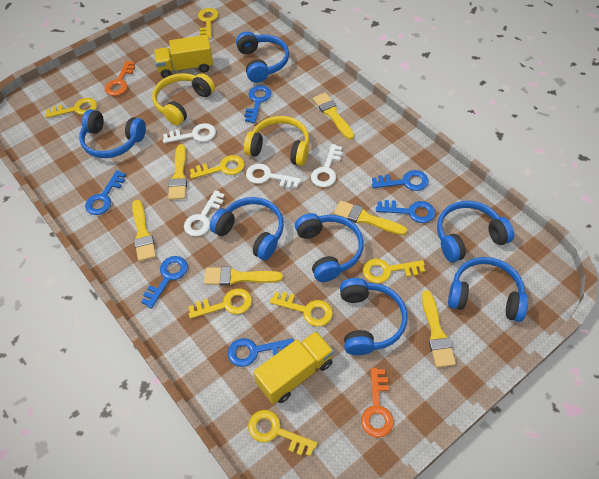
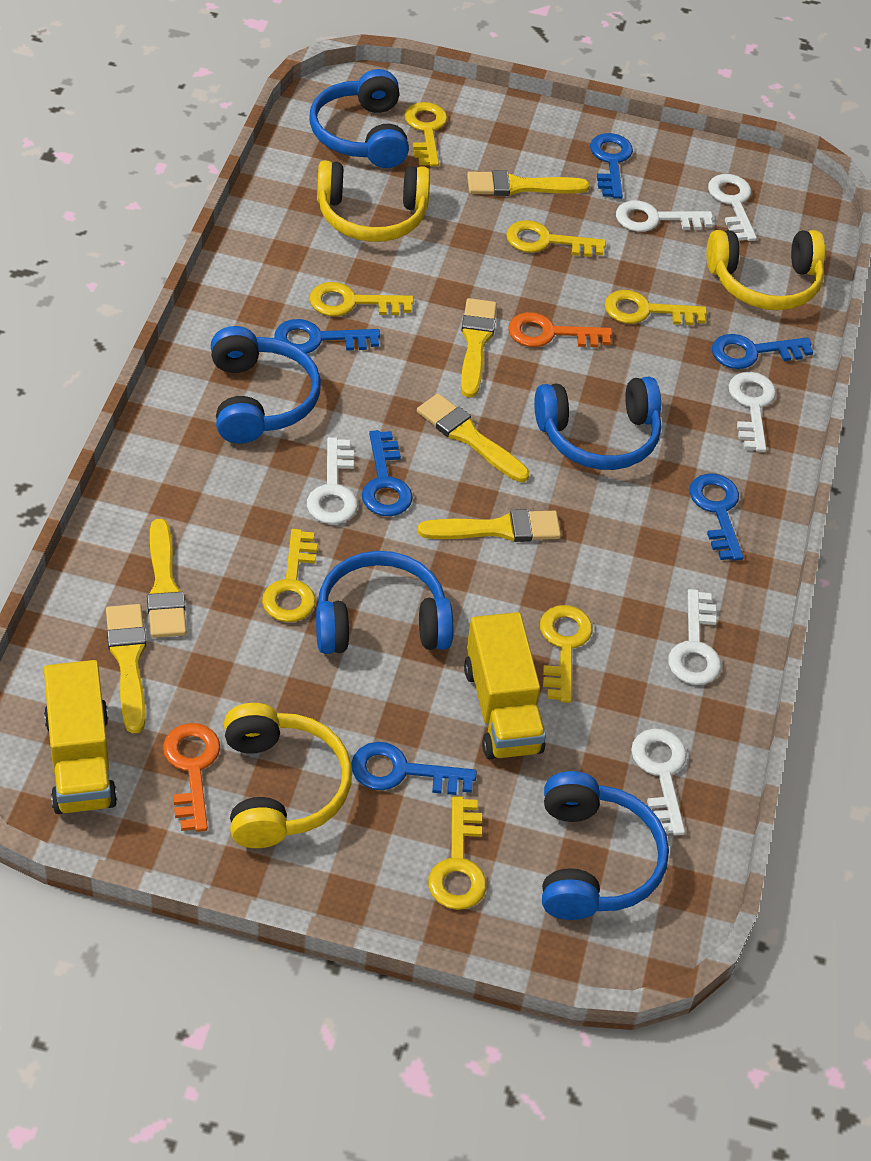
blue headphones: [79,109,146,158] [210,197,284,260] [236,31,289,83] [295,213,364,282] [340,278,407,355] [437,201,514,262] [448,257,528,322] = 7 -> [211,326,321,444] [309,69,409,168] [316,551,453,654] [534,377,661,470] [542,771,669,920] = 5
white key: [163,123,216,143] [184,190,225,237] [246,163,301,188] [311,144,342,187] = 4 -> [307,437,358,524] [616,200,713,232] [631,729,687,836] [668,589,721,685] [708,174,757,241] [728,372,776,452] = 6
yellow headphones: [152,73,215,126] [244,116,309,166] = 2 -> [224,703,352,848] [317,160,430,242] [707,230,825,310] = 3

